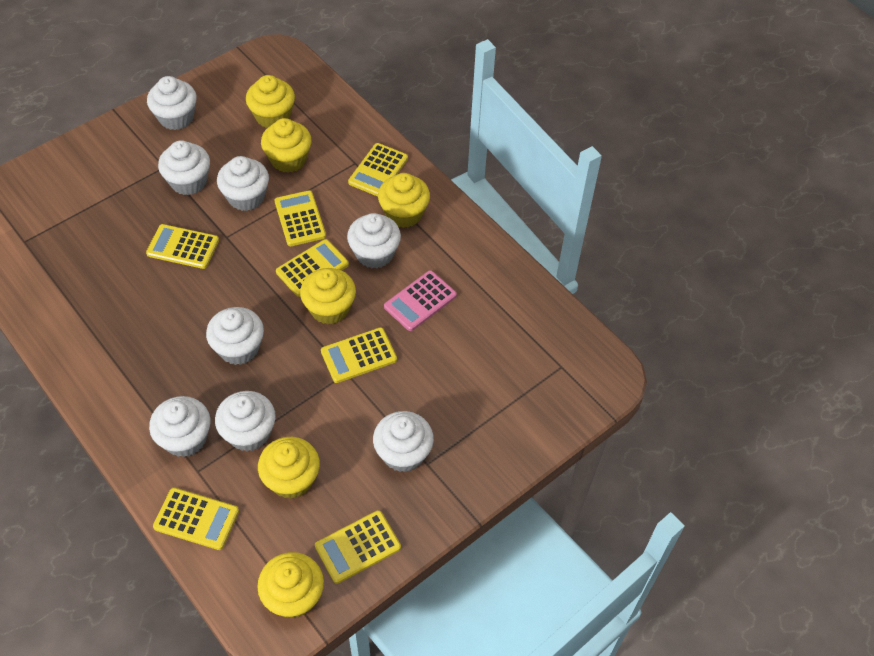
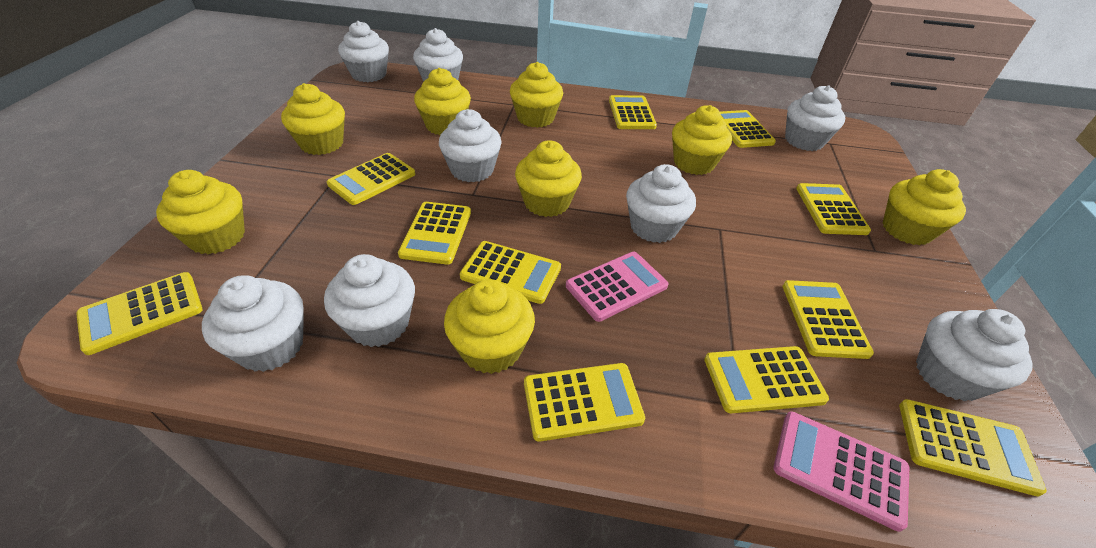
pink calculator: [384,270,457,331] = 1 -> [566,252,669,322] [774,412,909,532] = 2
yellow calculator: [146,224,219,269] [153,488,239,550] [274,190,326,246] [276,239,349,297] [315,510,401,584] [321,327,397,383] [348,143,408,197] = 7 -> [76,272,202,355] [327,153,416,205] [398,202,471,265] [460,241,561,304] [524,363,645,442] [609,95,657,129] [704,346,829,413] [720,110,776,148] [783,280,874,359] [796,183,871,235] [899,399,1047,497] = 11
yellow cupcake: [246,75,295,128] [257,552,324,618] [258,437,320,499] [261,118,312,173] [300,268,356,324] [378,173,430,228] = 6 -> [156,170,245,254] [281,83,345,155] [414,68,471,135] [444,280,535,374] [510,62,563,128] [515,140,582,217] [672,105,732,175] [883,169,966,245] = 8

